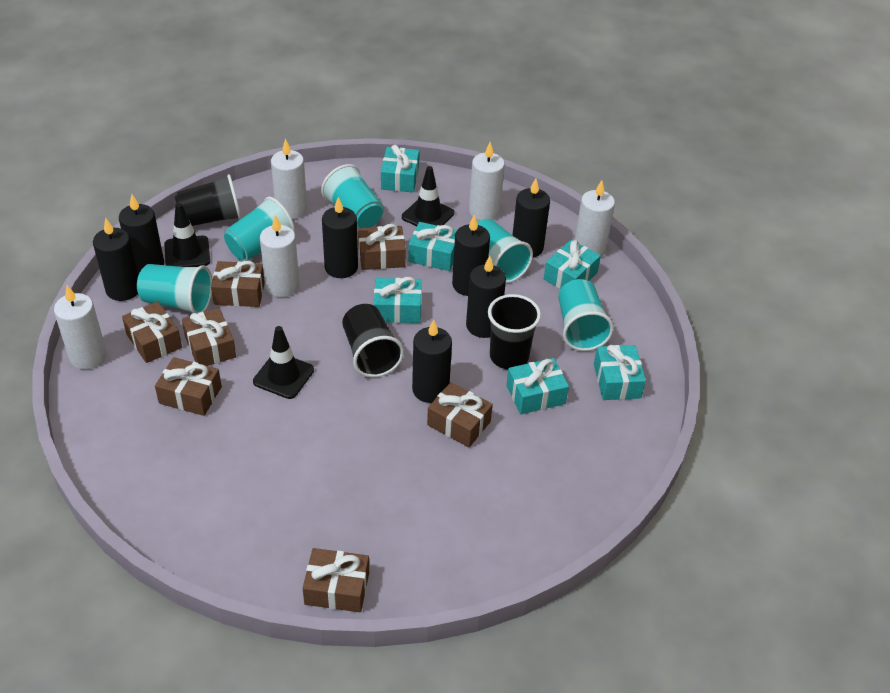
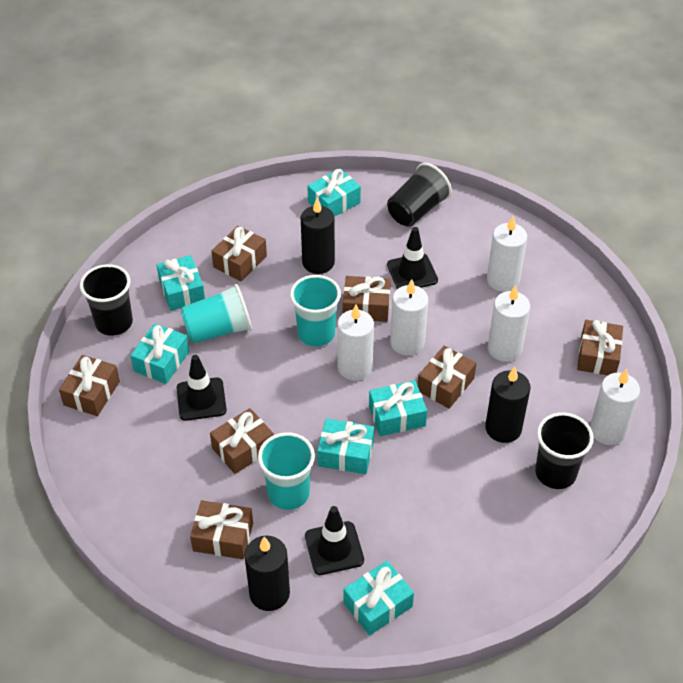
black candle: [93,218,138,301] [119,194,164,275] [322,197,358,278] [412,319,452,403] [452,215,490,296] [466,256,506,338] [512,178,550,258] = 7 -> [244,535,290,611] [301,198,335,274] [485,367,531,443] = 3
turquoise cup: [137,264,213,314] [224,197,295,261] [321,164,384,229] [477,219,533,283] [558,279,614,351] = 5 -> [181,284,252,343] [258,432,315,510] [290,275,341,346] = 3

